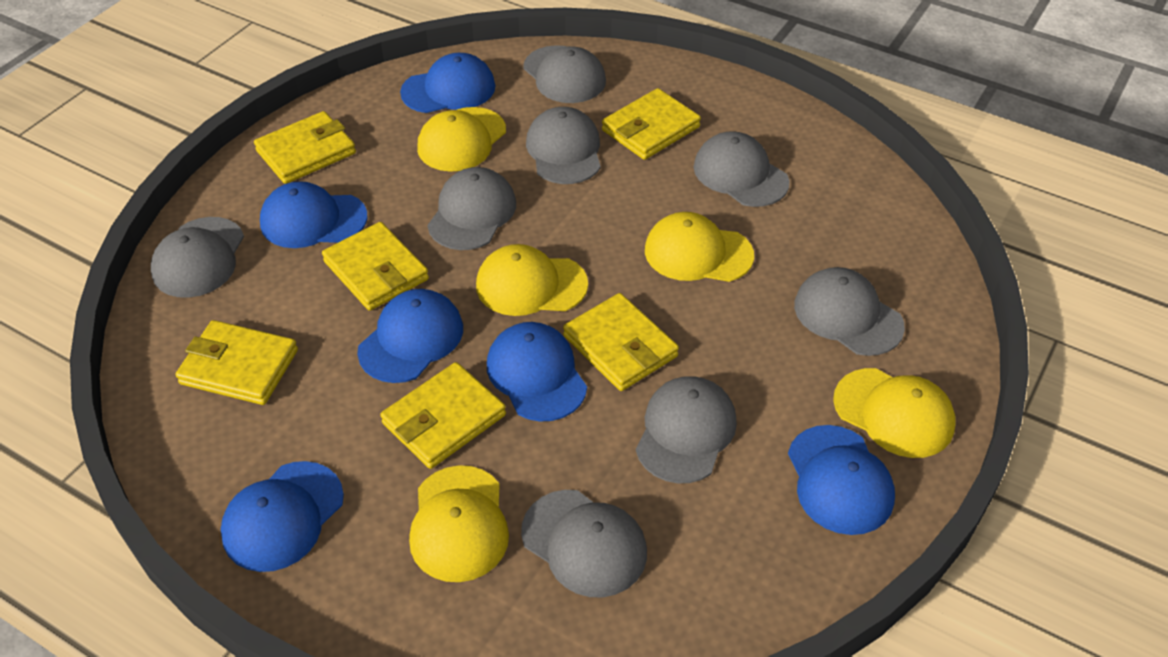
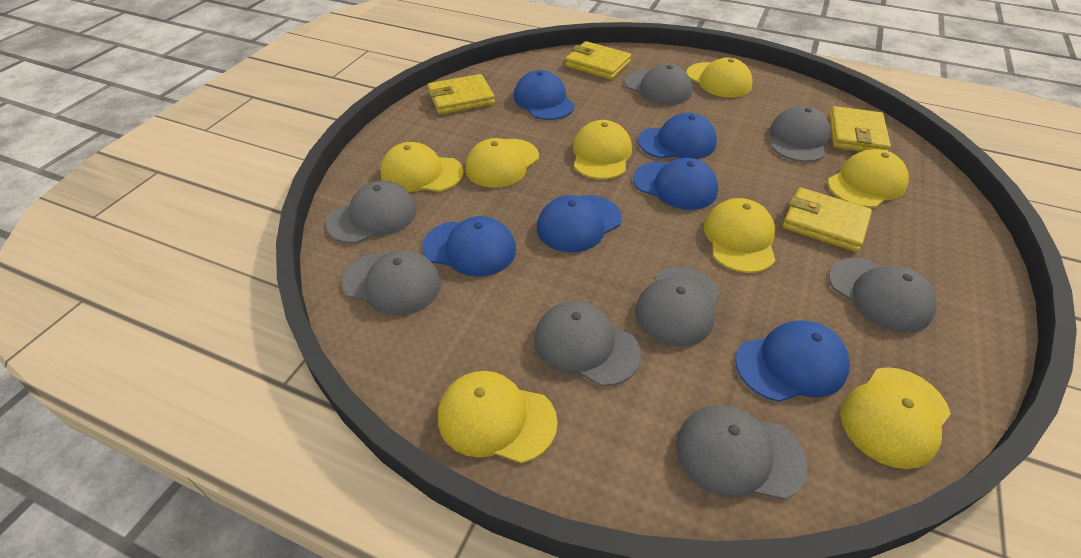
yellow cap: [409,465,509,582] [417,107,506,172] [476,244,588,316] [645,212,754,282] [833,368,956,458] = 5 -> [380,142,464,192] [438,371,558,463] [465,138,539,188] [573,120,632,179] [686,57,752,98] [704,198,775,273] [828,149,909,208] [840,367,951,469] = 8
yellow wallet: [176,320,298,405] [254,111,356,184] [322,222,429,311] [380,362,506,469] [563,293,679,391] [602,88,701,160] = 6 -> [428,74,495,114] [565,41,631,80] [782,187,872,252] [829,106,891,152] = 4

